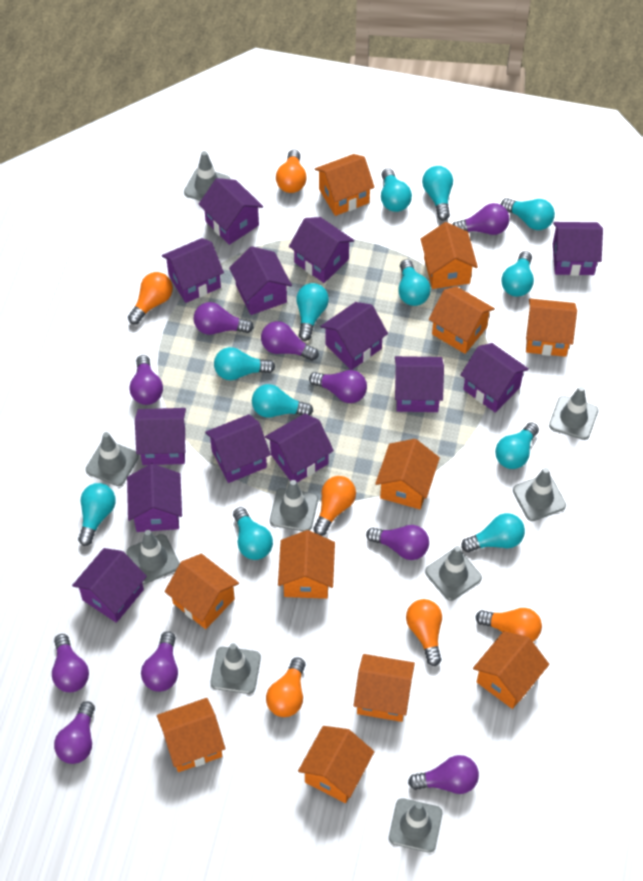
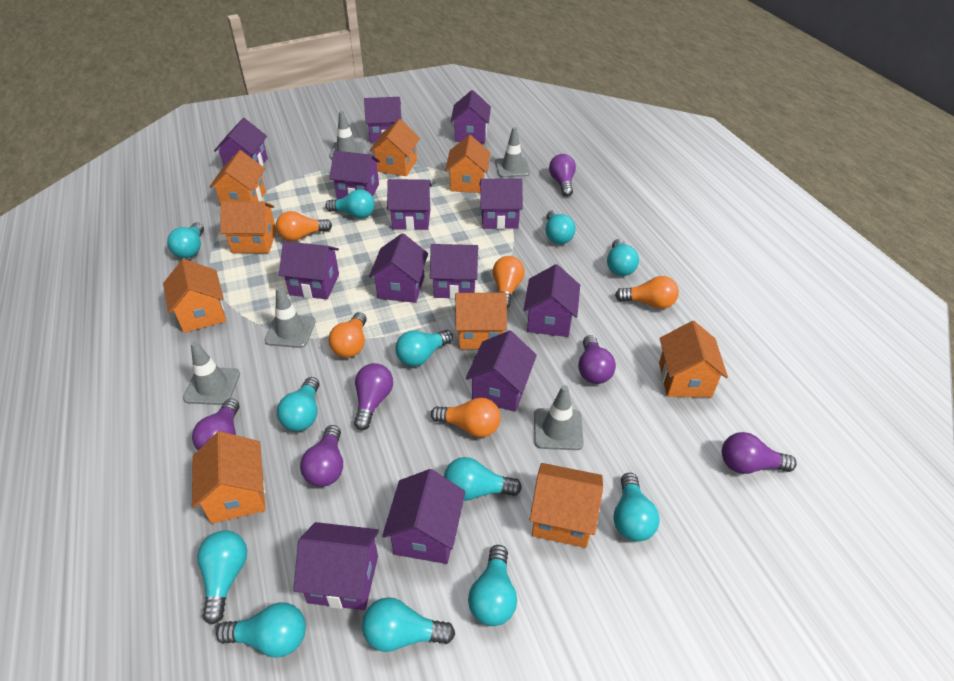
grey traffic cone: [86,432,139,486] [126,530,180,584] [184,151,230,201] [210,643,261,694] [270,480,318,531] [389,798,442,853] [425,546,482,601] [513,467,566,521] [549,386,598,440] = 9 -> [183,341,240,405] [264,287,316,348] [329,111,364,159] [495,127,530,177] [534,385,584,450] = 5
orange house: [157,698,225,772] [164,554,239,629] [278,530,335,599] [298,726,375,803] [315,154,375,216] [353,654,415,722] [375,439,440,509] [420,222,478,289] [429,286,495,354] [473,631,549,709] [526,298,577,357] = 11 -> [163,259,226,333] [192,431,265,524] [209,150,266,205] [220,201,276,253] [370,119,420,176] [445,135,490,193] [455,292,507,349] [530,463,603,548] [659,321,728,397] = 9
orange light bulb: [128,272,173,324] [266,658,306,717] [276,150,307,193] [313,476,356,536] [406,599,442,666] [476,608,542,642] = 6 -> [276,211,332,241] [329,312,367,358] [431,398,501,437] [492,256,525,309] [615,276,679,309] = 5
purple light bulb: [52,634,89,692] [54,701,95,764] [129,355,163,405] [141,631,178,692] [193,302,254,335] [261,321,319,361] [309,370,367,403] [366,525,429,560] [408,755,479,794] [452,203,509,235] = 10 -> [192,398,239,450] [300,425,343,487] [354,363,393,430] [549,154,576,197] [578,335,616,384] [722,432,797,474] = 6

